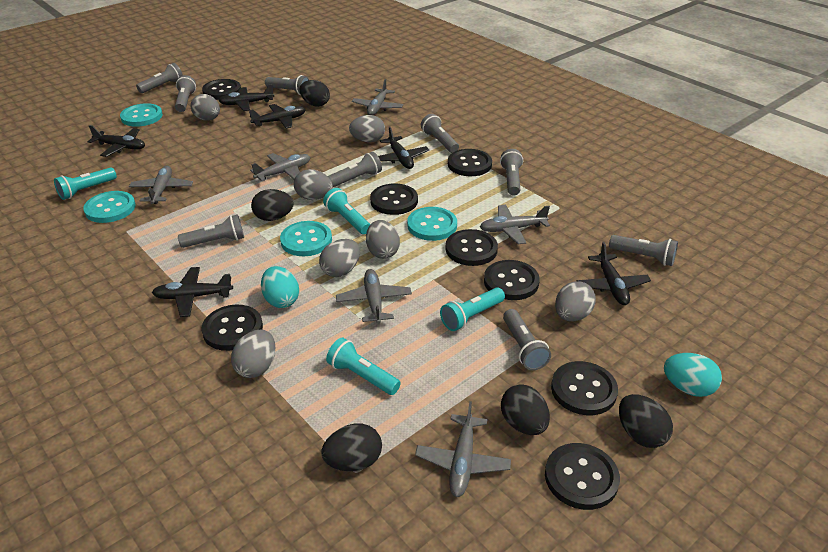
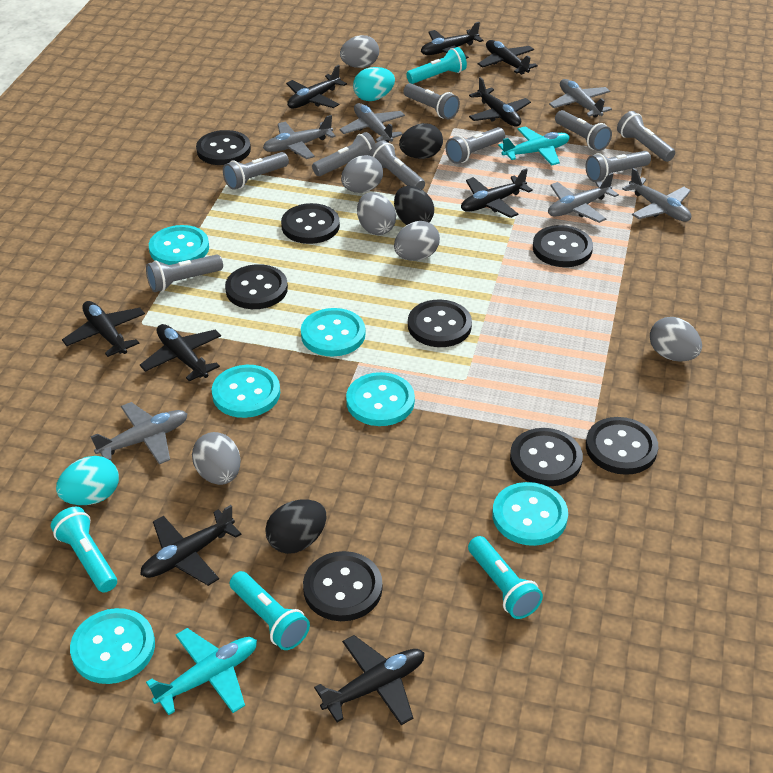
black egg: [251,189,294,221] [300,80,330,107] [321,423,382,471] [501,385,550,435] [619,394,673,448] = 5 -> [265,499,326,554] [394,186,434,225] [399,123,443,159] = 3
black plane: [87,125,145,157] [152,267,233,317] [219,84,274,111] [249,104,306,129] [378,127,429,169] [577,242,651,305] = 6 -> [62,301,145,357] [140,324,221,381] [140,505,242,586] [286,65,347,109] [314,635,424,725] [421,22,483,59] [461,168,533,218] [469,77,531,127] [478,40,538,75] = 9
grey egg: [191,94,220,121] [231,329,275,378] [294,169,333,200] [319,239,360,277] [349,115,385,142] [366,220,400,259] [555,281,596,321] = 7 -> [192,432,241,485] [340,35,379,68] [341,155,383,193] [357,192,396,235] [394,221,440,261] [650,317,702,362] = 6
turquoise button: [83,191,136,223] [120,103,163,127] [280,221,332,256] [407,207,457,241] = 4 -> [70,608,155,684] [149,225,209,265] [212,365,280,418] [301,308,365,357] [346,372,415,426] [492,482,568,546] = 6
turquoise plane: none = 0 -> [146,628,257,715] [498,127,570,165] = 2

